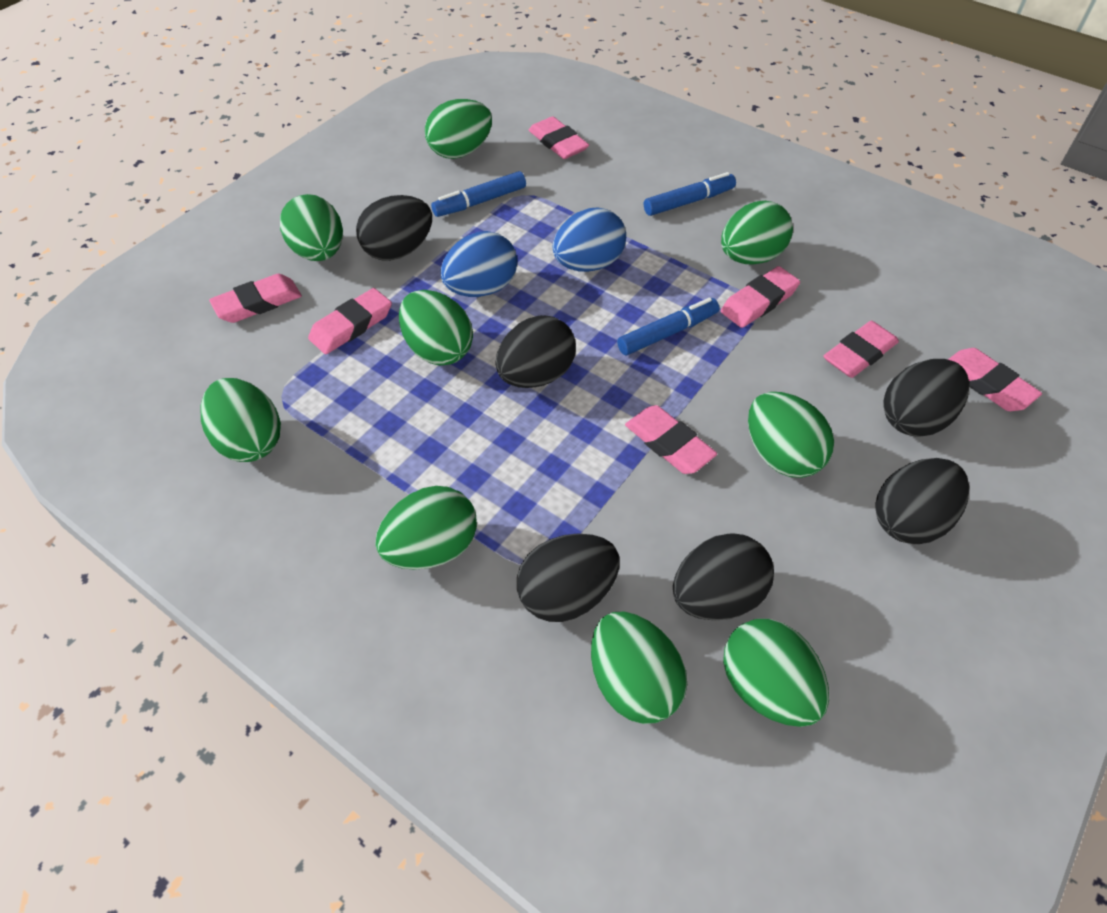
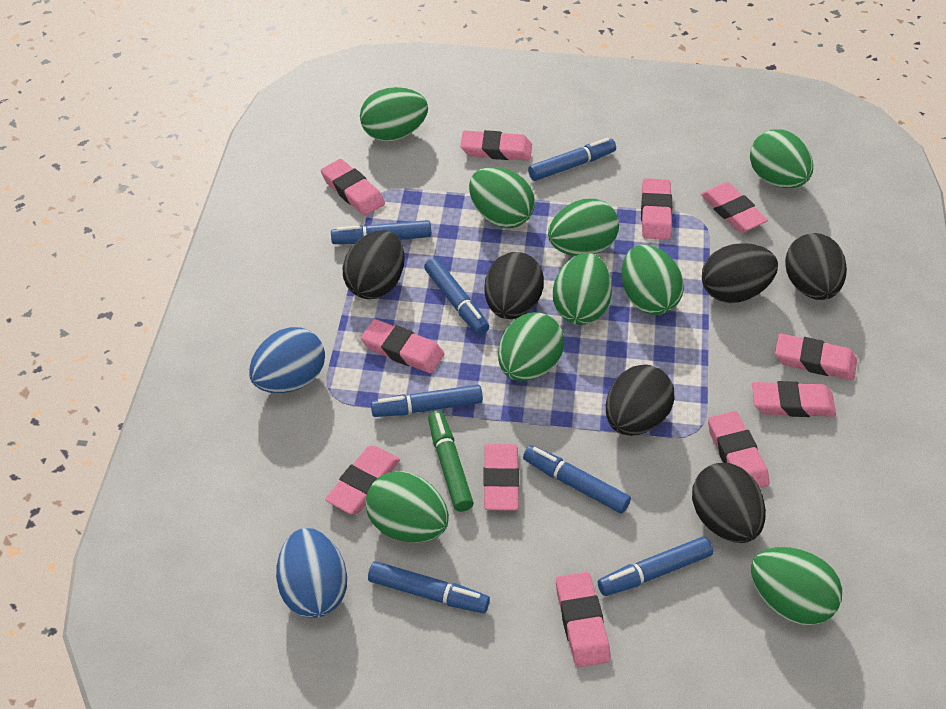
blue marker: [431,171,526,217] [617,298,719,355] [644,172,736,216] = 3 -> [331,220,431,244] [368,561,490,613] [371,385,483,417] [424,258,489,335] [523,445,631,514] [528,138,616,181] [598,537,713,596] = 7
green marker: none = 0 -> [428,411,474,512] = 1
pink eraser: [209,274,302,323] [308,288,392,354] [529,116,589,159] [625,405,717,474] [721,266,800,328] [824,321,899,378] [948,348,1042,411] = 7 -> [321,159,385,216] [325,446,400,514] [361,319,444,373] [460,130,532,161] [483,444,519,511] [556,572,611,667] [641,178,672,240] [701,182,768,233] [708,411,769,488] [752,381,836,417] [775,333,857,380] = 11

